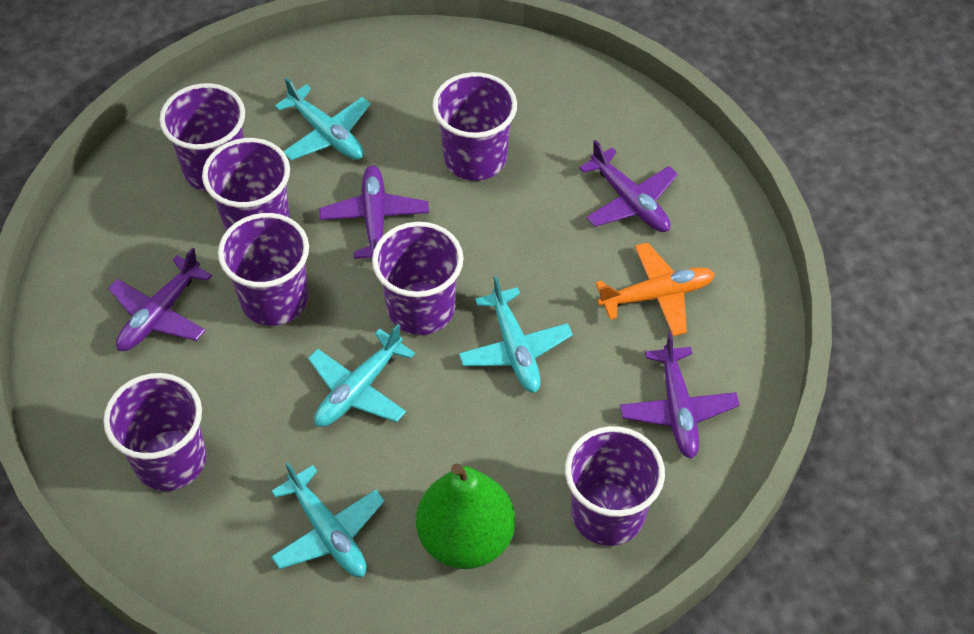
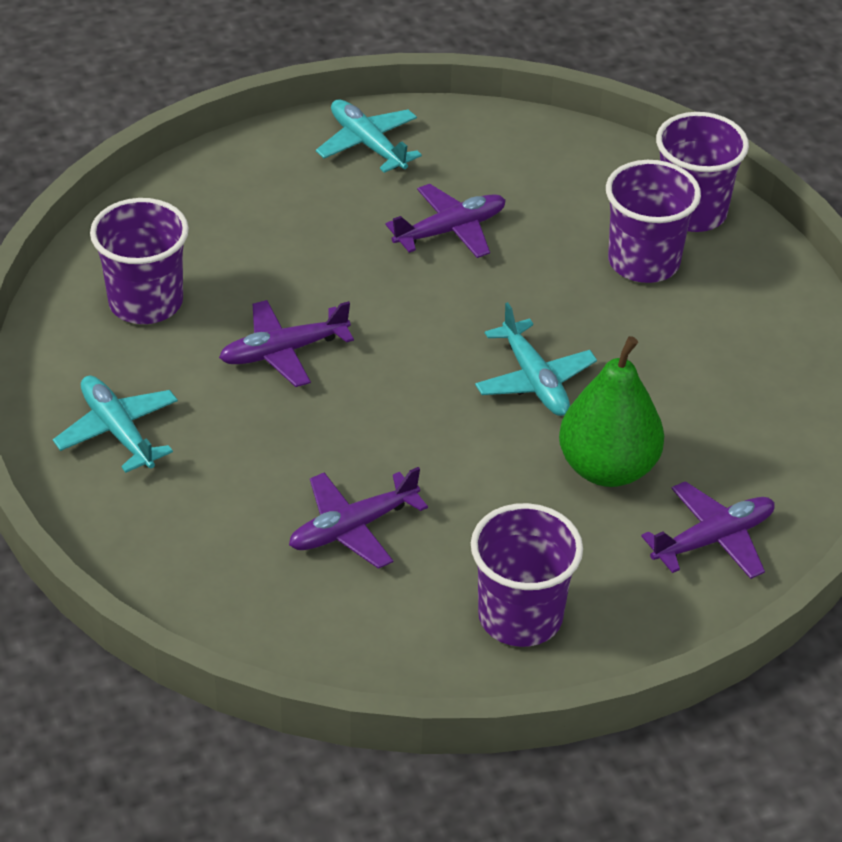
orange plane: [595,242,715,336] = 1 -> none = 0
purple cup: [103,373,206,491] [159,83,245,192] [202,138,290,231] [218,213,309,326] [372,222,463,335] [432,72,517,181] [565,426,665,546] = 7 -> [90,198,189,324] [471,503,583,647] [606,160,701,283] [656,112,749,232] = 4
turquoise plane: [271,462,385,577] [275,77,371,160] [308,324,415,427] [459,276,573,393] = 4 -> [53,375,178,473] [316,99,422,173] [475,302,597,416] = 3

